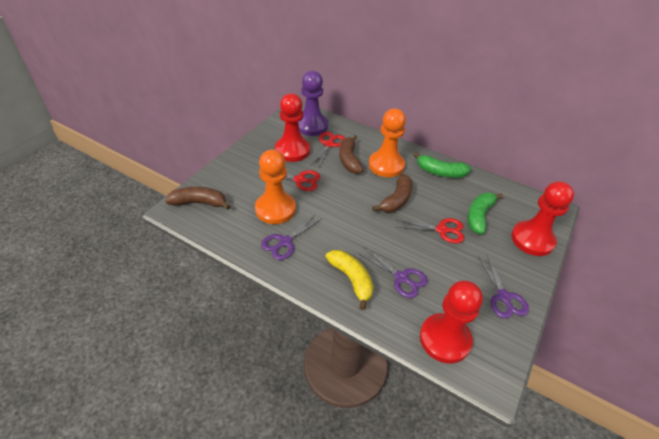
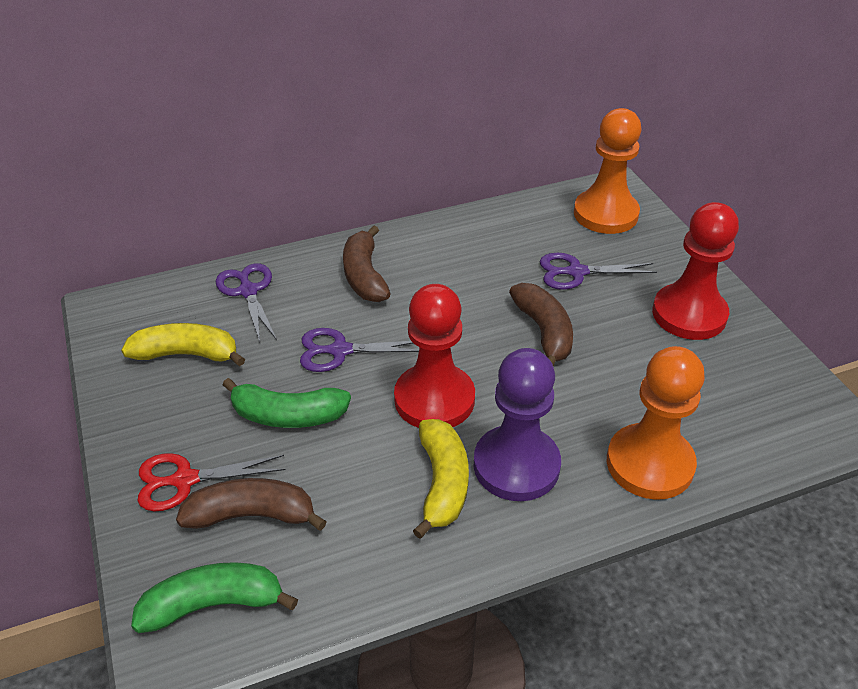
red pawn: [275,93,310,162] [420,281,483,363] [511,181,574,256] = 3 -> [394,284,475,428] [652,202,739,340] = 2
red scissors: [258,170,320,191] [311,132,345,168] [396,218,464,243] = 3 -> [138,453,285,511] = 1
yellow banana: [325,250,373,310] = 1 -> [121,323,245,366] [413,419,469,539] = 2

